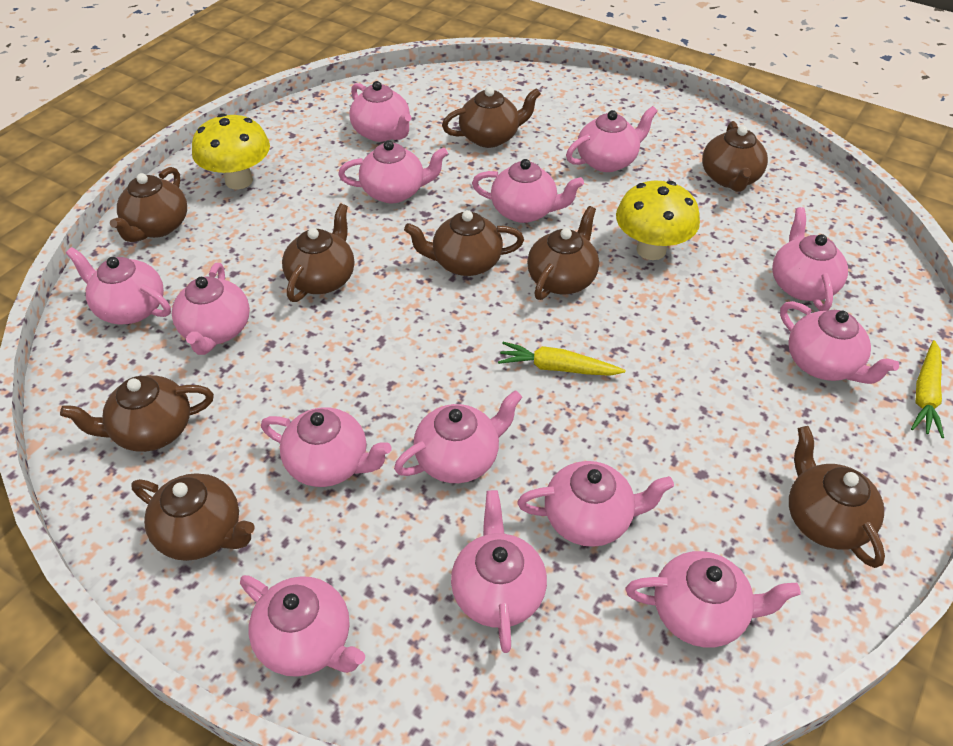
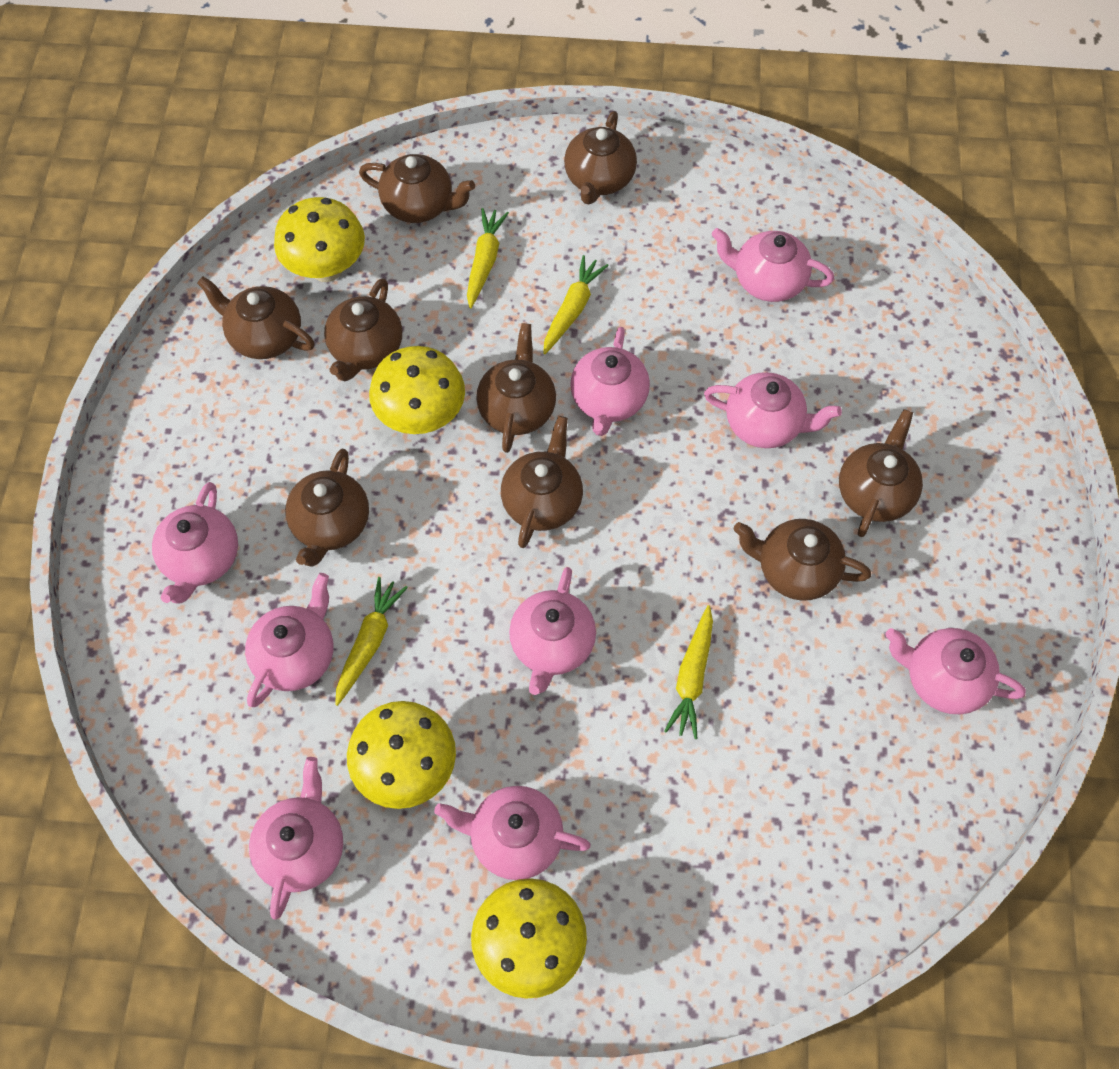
pink teapot: [66,247,171,324] [172,263,250,355] [240,575,365,677] [261,407,391,487] [338,140,448,203] [349,81,412,142] [394,390,522,483] [451,490,547,653] [472,159,584,223] [517,461,674,547] [566,106,658,172] [626,551,801,648] [772,207,848,311] [780,301,899,384] = 14 -> [152,482,238,604] [245,573,333,707] [249,757,343,920] [434,786,591,880] [509,567,596,695] [570,327,650,436] [704,372,842,448] [712,228,834,302] [885,628,1026,714] = 9
yellow carrot: [498,342,625,376] [911,340,944,438] = 2 -> [335,577,408,706] [467,208,509,308] [543,255,609,354] [664,605,713,739] = 4
yellow mushroom: [192,113,270,189] [616,181,700,260] = 2 -> [274,197,365,282] [347,701,456,809] [369,346,465,434] [471,878,587,999] = 4

